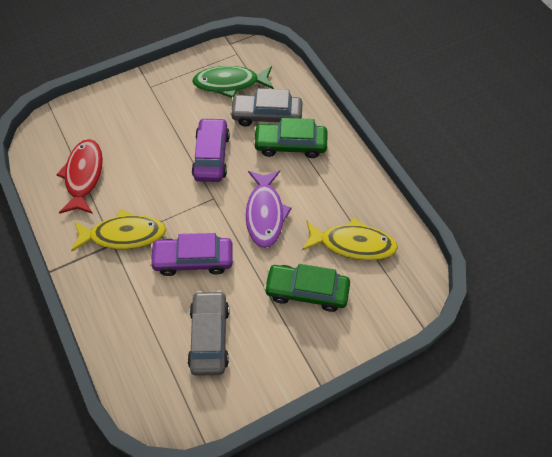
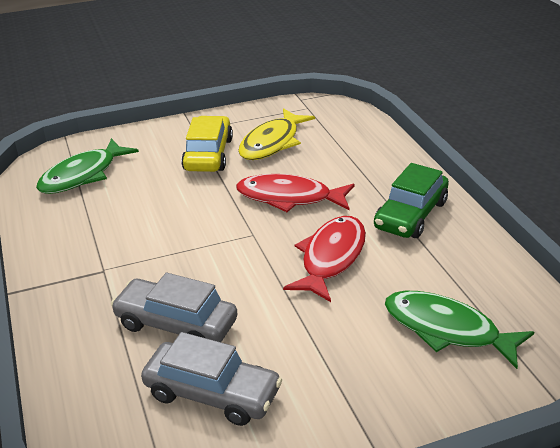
green car: [253,118,327,158] [264,264,350,312] = 2 -> [374,163,449,238] = 1
green fish: [192,66,274,98] = 1 -> [36,138,139,194] [385,291,534,369] = 2
purple car: [150,233,233,276] [192,118,230,182] = 2 -> none = 0
purple fish: [246,171,292,248] = 1 -> none = 0
red fish: [56,139,103,214] = 1 -> [236,174,355,212] [283,216,366,302] = 2
yellow car: none = 0 -> [181,116,233,172] = 1
yellow fish: [71,209,166,252] [302,218,398,260] = 2 -> [238,108,315,160] = 1

